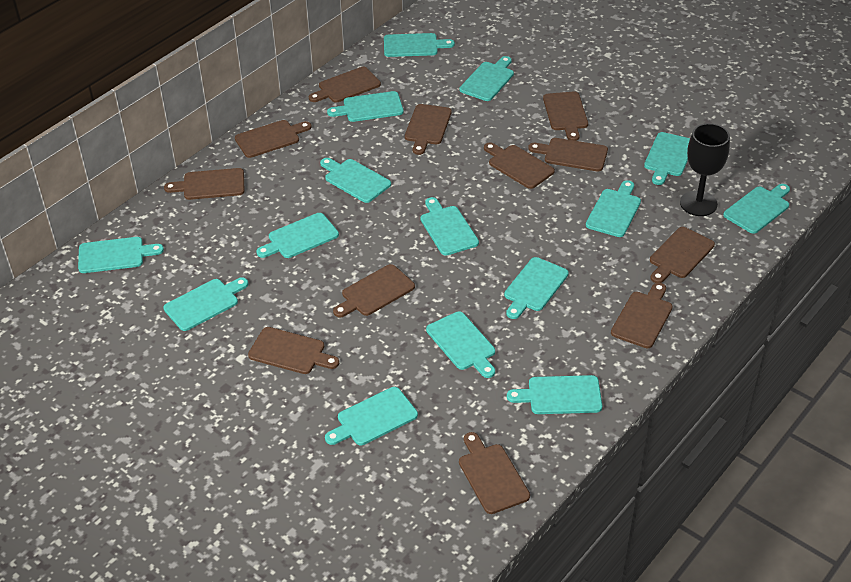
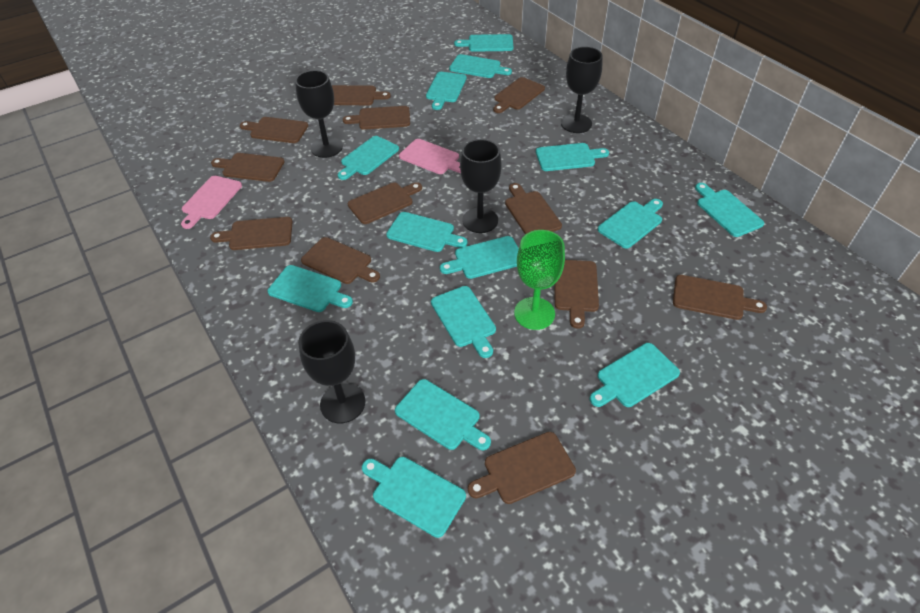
black goblet: [680,123,730,216] = 1 -> [295,70,343,158] [298,320,366,423] [460,139,502,233] [561,47,603,133] = 4
green goblet: none = 0 -> [514,230,565,330] = 1
pink cutting board: none = 0 -> [181,176,242,229] [399,139,461,174] = 2
turquoise cutting board: [78,237,164,273] [163,277,248,331] [256,213,339,258] [320,158,391,203] [325,387,418,445] [327,91,403,122] [384,33,455,57] [420,197,479,255] [426,311,495,378] [460,56,514,101] [504,257,569,319] [507,375,602,414] [586,180,641,237] [644,132,690,185] [723,184,790,234] = 15 -> [268,265,353,312] [338,136,399,180] [362,457,466,538] [386,212,467,252] [395,379,491,450] [426,72,466,110] [431,286,496,358] [440,236,519,279] [449,54,512,78] [454,34,513,52] [536,143,609,171] [590,343,680,407] [598,199,663,249] [695,183,764,237] = 14

